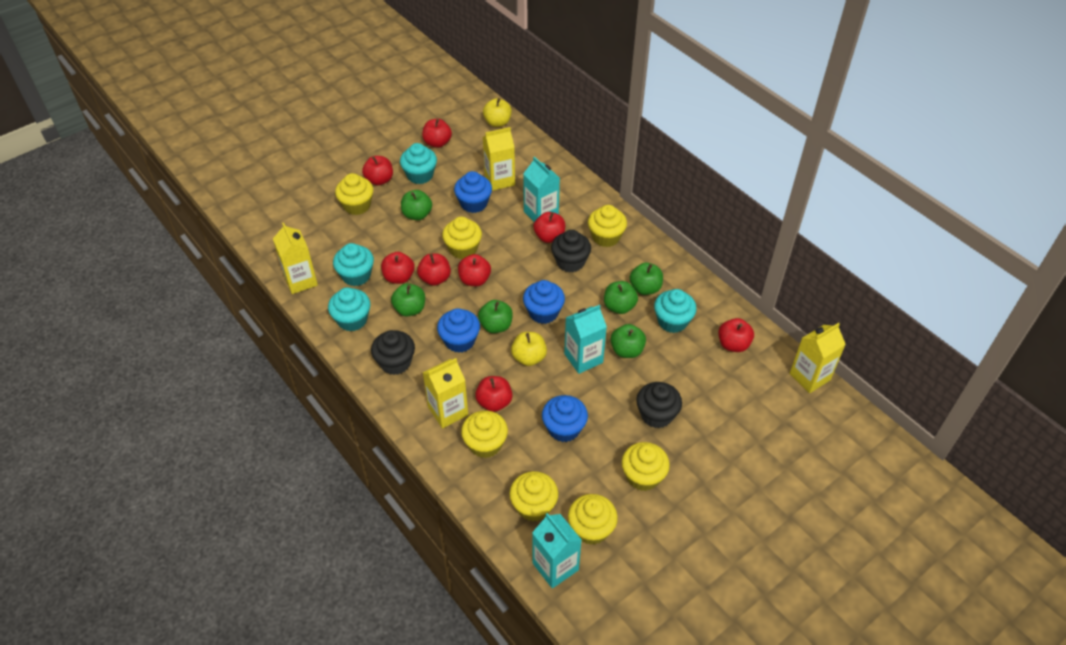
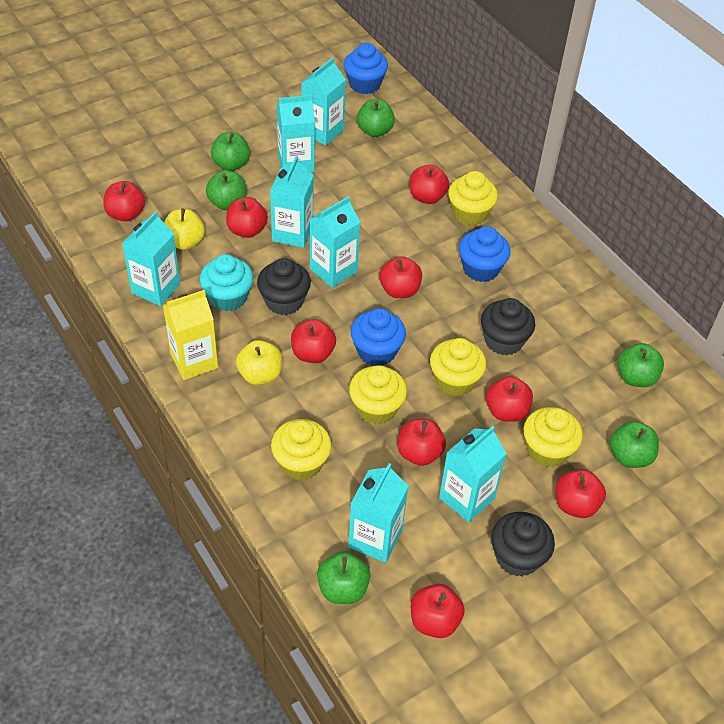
blue cupcake: [437,308,480,353] [454,171,492,213] [523,280,565,324] [542,395,588,442] = 4 -> [344,43,388,94] [351,308,406,366] [459,226,510,282] = 3
red apple: [362,156,393,185] [381,252,415,284] [417,253,451,286] [422,119,452,148] [458,254,491,286] [475,376,512,412] [533,212,565,243] [718,318,754,352] = 8 -> [103,181,145,221] [226,197,268,238] [291,319,336,363] [379,256,422,298] [397,419,446,466] [410,165,449,204] [411,584,465,638] [486,376,533,422] [556,469,606,518] = 9
turquoise carton: [523,156,560,222] [532,513,582,589] [564,305,607,374] = 3 -> [122,211,180,306] [270,156,314,248] [277,95,315,173] [301,57,346,146] [310,196,360,288] [348,463,408,563] [439,426,507,522] = 7
turquoise cupcake: [328,287,370,331] [333,243,374,286] [400,143,437,184] [654,289,697,333] = 4 -> [200,254,254,311] = 1
yellow carton: [273,223,318,294] [423,358,468,428] [483,127,515,191] [789,323,846,393] = 4 -> [163,290,218,380] = 1
yellow cupcake: [335,173,373,215] [442,217,482,259] [461,410,508,458] [510,471,558,521] [568,494,618,545] [588,205,627,247] [622,442,670,491] = 7 -> [271,419,331,480] [349,365,407,424] [430,338,486,397] [448,171,498,226] [523,407,583,467] = 5

